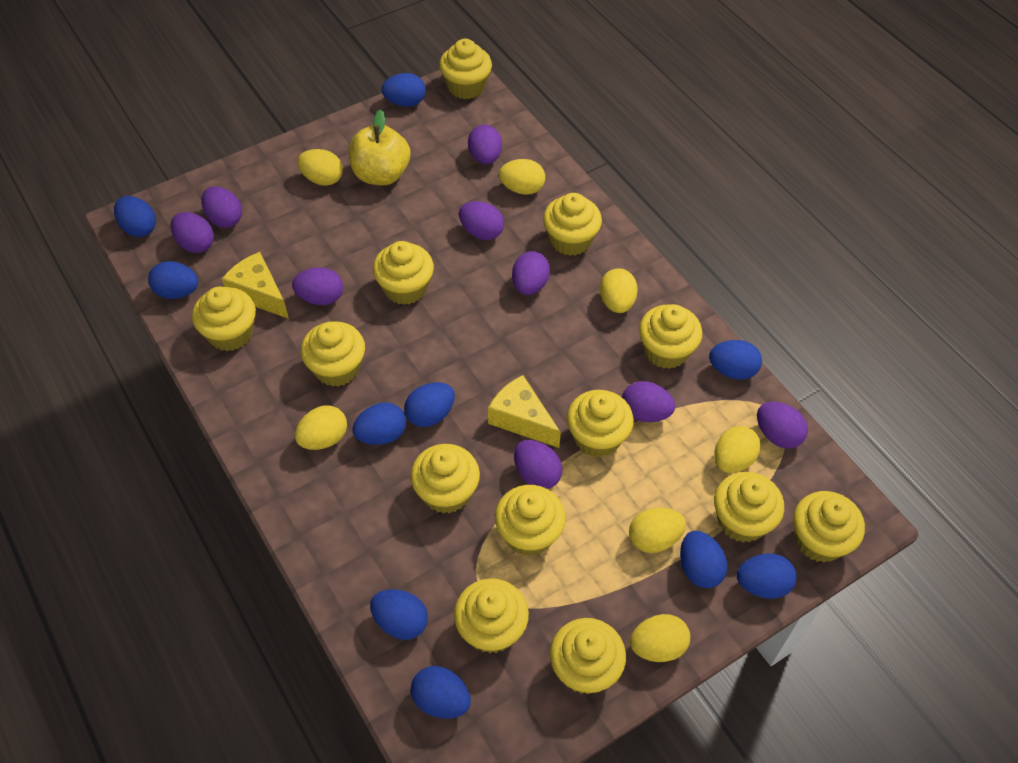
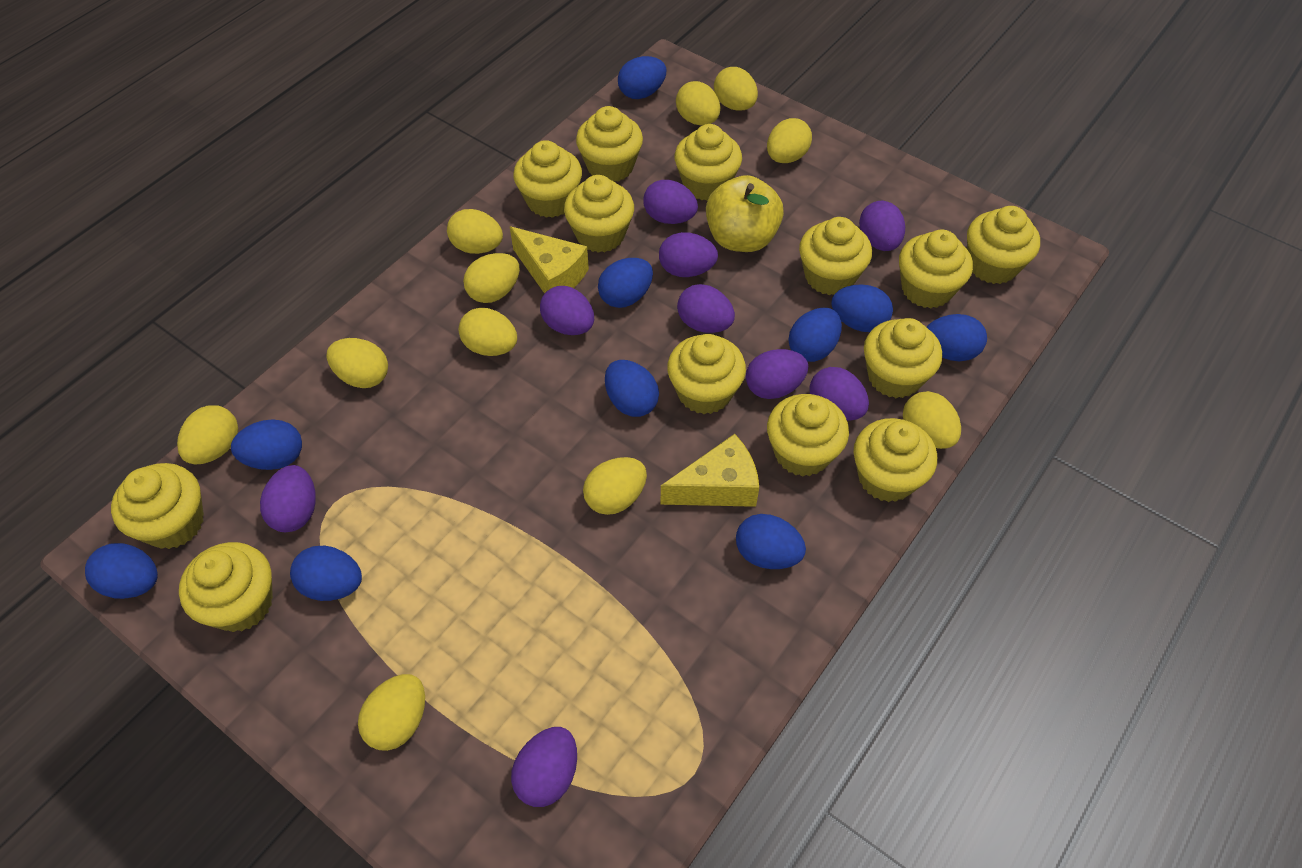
yellow egg: [295,405,347,450] [297,149,343,186] [499,159,545,195] [600,268,638,313] [629,508,686,553] [630,614,690,662] [714,426,761,473] = 7 -> [177,405,238,464] [327,338,388,388] [358,674,425,751] [447,209,503,254] [458,308,517,356] [463,253,520,303] [583,457,647,515] [676,81,720,125] [714,67,758,111] [767,118,812,163] [903,391,961,449] = 11

